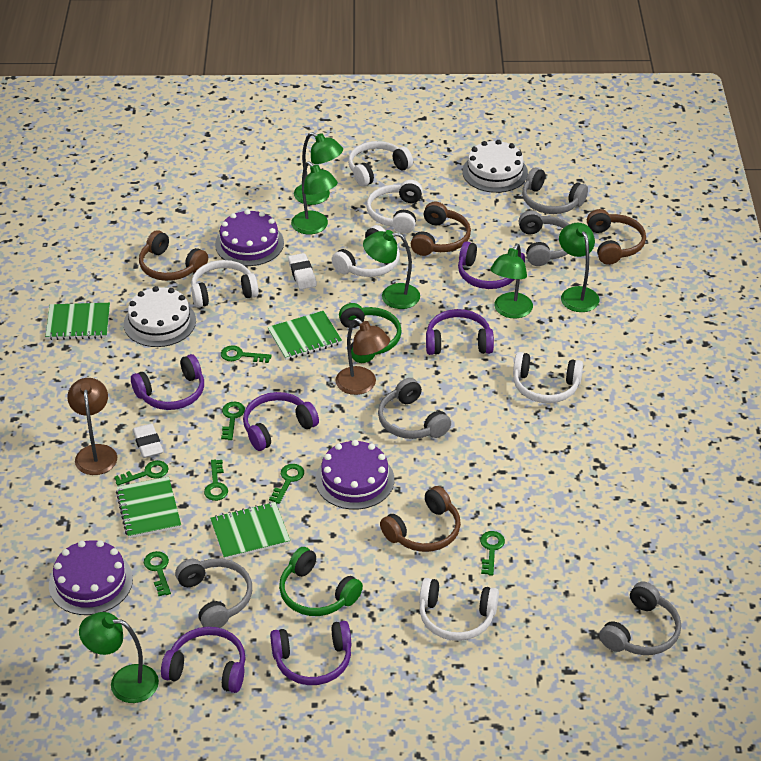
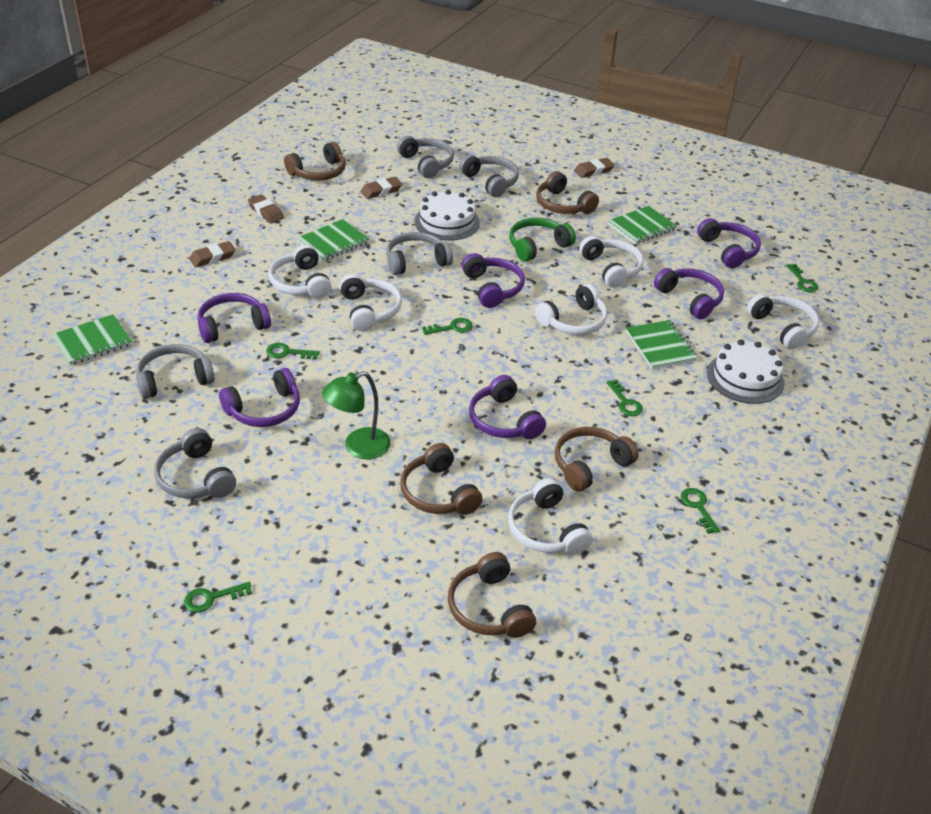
brown eraser: none = 0 -> [189,241,236,267] [248,194,284,224] [360,177,402,199] [574,158,615,178] = 4
brown headphones: [139,230,208,281] [380,486,461,552] [411,202,471,256] [587,209,646,265] = 4 -> [284,142,346,181] [400,443,483,515] [448,552,536,638] [536,171,599,214] [555,427,639,492] = 5
brown lamp: [67,378,117,475] [335,318,390,395] = 2 -> none = 0
green headphones: [279,547,363,616] [339,303,402,363] = 2 -> [509,218,576,262] = 1
green key: [114,460,169,486] [144,551,171,596] [204,460,228,501] [221,345,272,363] [221,401,245,440] [269,464,304,504] [480,531,505,576] = 7 -> [184,582,252,612] [266,343,320,360] [422,318,473,335] [606,379,643,416] [681,488,720,534] [786,264,818,292] = 6
green lamp: [79,612,159,703] [291,161,338,234] [294,132,343,205] [363,230,420,309] [490,244,533,318] [559,223,599,312] = 6 -> [322,371,391,459] = 1
purple cake: [49,540,133,615] [215,209,284,266] [316,440,394,510] = 3 -> none = 0
white eraser: [132,424,163,458] [288,253,317,289] = 2 -> none = 0

